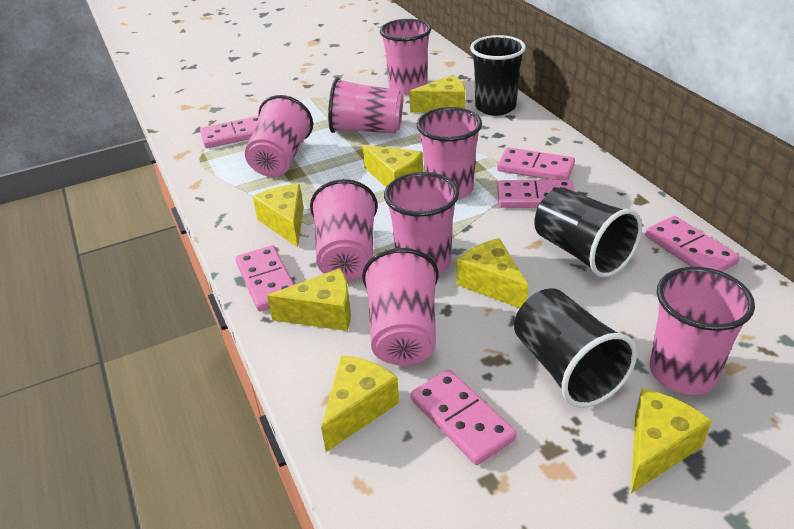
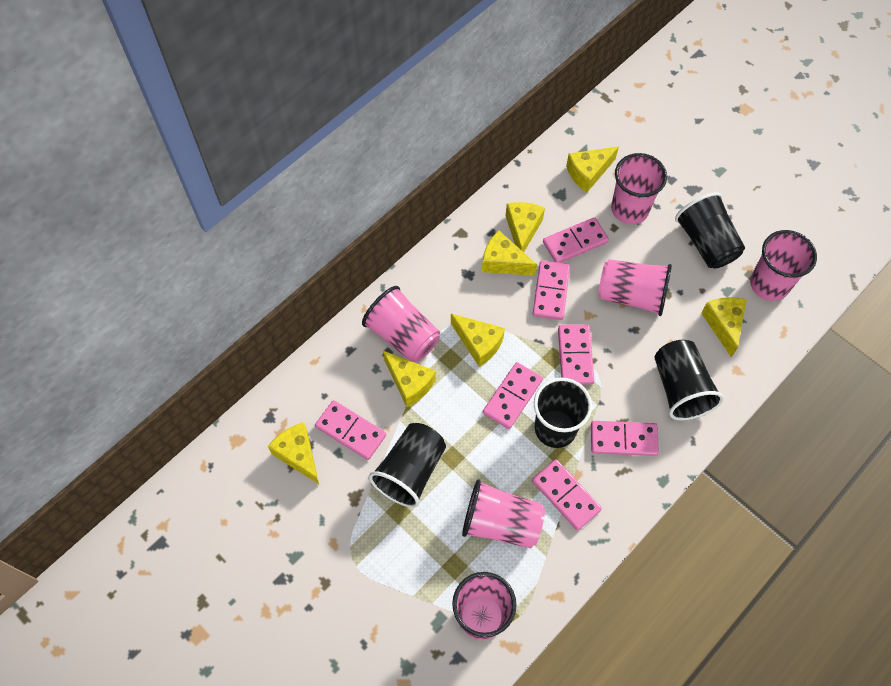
black cup: [470,35,526,116] [514,288,637,408] [535,187,642,277] = 3 -> [369,423,446,508] [534,377,592,448] [654,340,724,420] [675,192,745,269] = 4
pink cup: [245,95,313,177] [310,179,378,280] [328,77,403,134] [362,248,439,366] [380,19,431,95] [384,172,459,274] [417,107,482,200] [650,267,755,395] = 8 -> [362,286,440,362] [452,572,517,640] [462,479,545,548] [598,259,672,316] [611,153,667,224] [750,230,817,301] = 6
pink domino: [200,116,259,148] [236,245,294,312] [411,370,517,465] [497,147,575,180] [497,180,575,208] [645,216,740,272] = 6 -> [315,400,386,460] [483,362,543,429] [532,459,602,530] [533,260,570,320] [543,217,609,263] [558,325,594,385] [591,421,659,456] = 7

